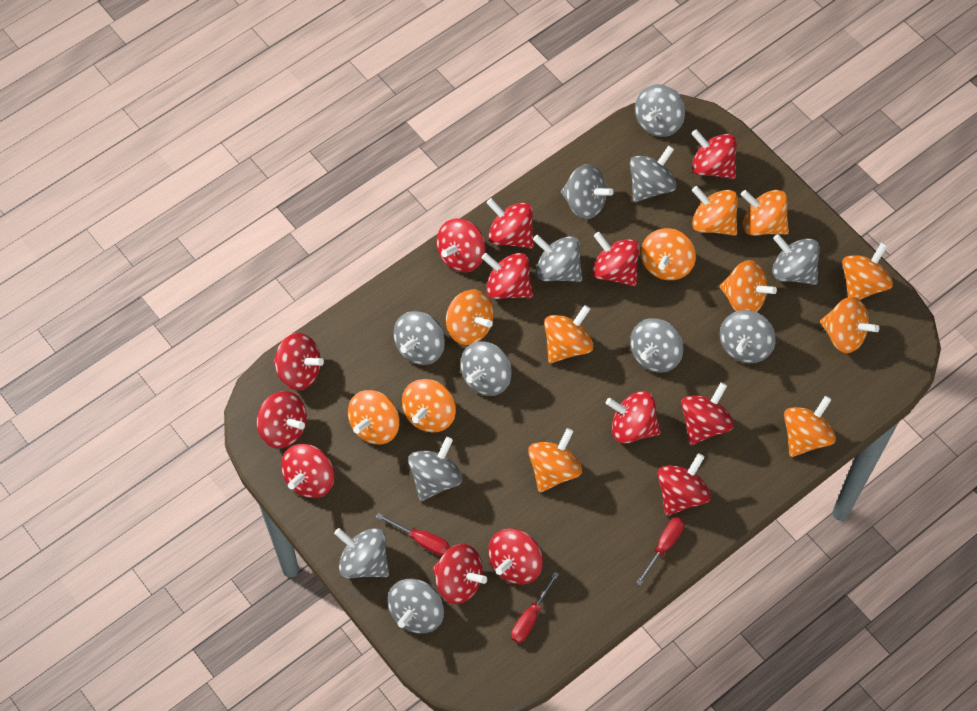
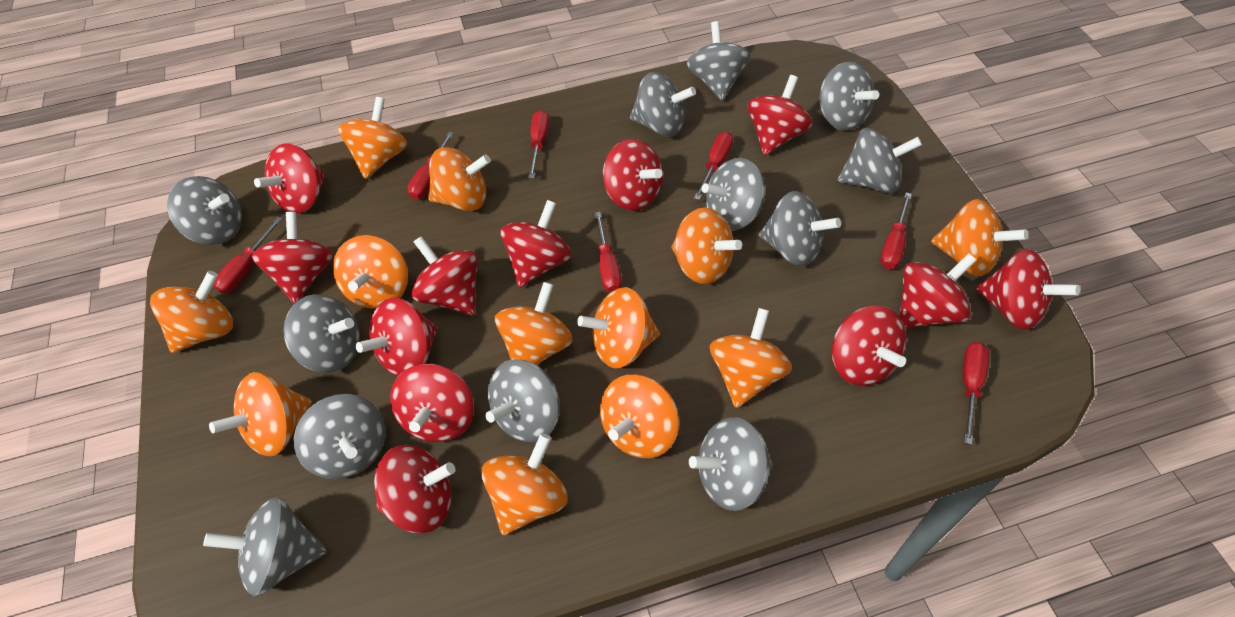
red screwdriver: [376,513,450,556] [511,572,559,643] [636,517,684,586] = 3 -> [214,217,283,293] [407,132,454,200] [528,110,549,178] [594,212,622,292] [694,132,733,200] [880,193,912,269] [963,342,989,445] = 7
red spinning top: [257,391,307,448] [273,333,324,390] [281,444,335,498] [433,544,487,604] [436,218,486,272] [482,253,533,299] [486,198,534,249] [488,528,543,584] [592,232,640,286] [606,391,661,444] [658,453,711,516] [681,382,734,445] [691,129,737,179] = 13 -> [252,212,333,304] [254,143,326,214] [356,298,438,376] [374,445,455,533] [390,364,474,442] [411,236,478,316] [500,200,572,288] [603,139,663,211] [748,75,812,156] [832,305,907,386] [899,253,977,328] [975,249,1080,330] = 12

